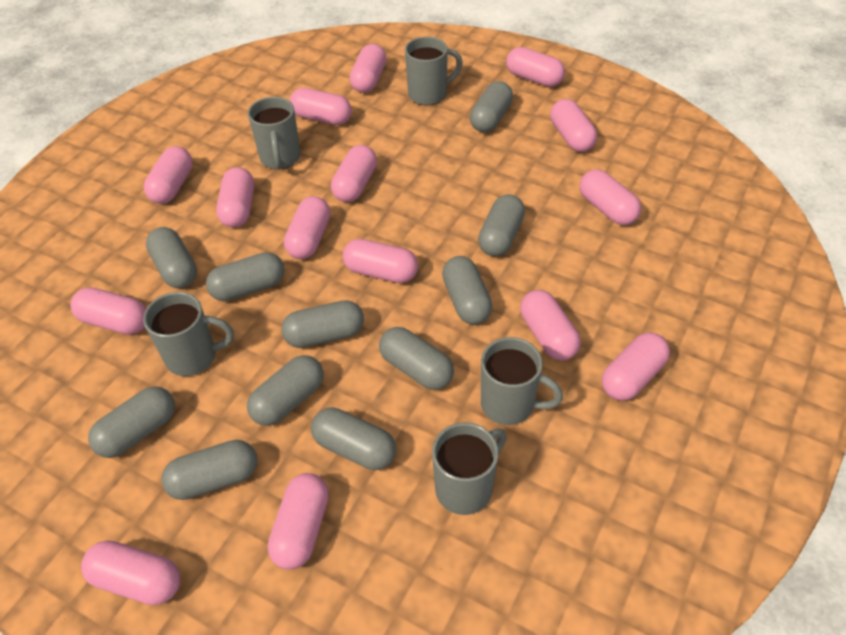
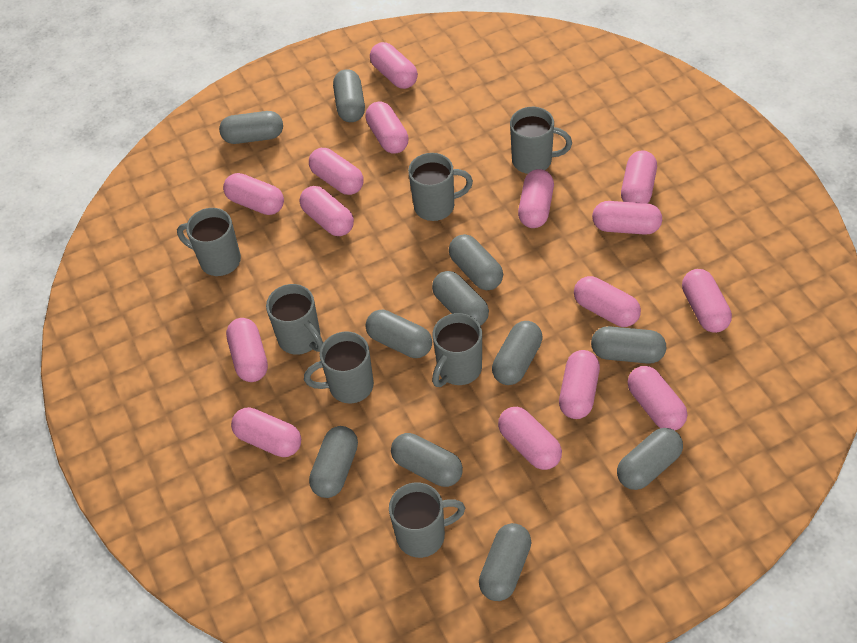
grey mug: [143,292,234,376] [248,97,301,169] [405,37,463,105] [432,422,507,515] [481,337,563,425] = 5 -> [177,208,241,276] [266,284,323,355] [304,332,374,403] [389,483,465,558] [408,153,473,221] [432,313,482,387] [510,107,572,174] = 7

